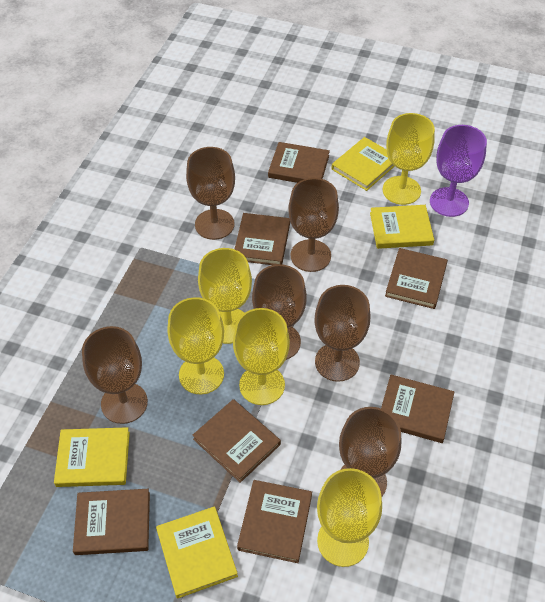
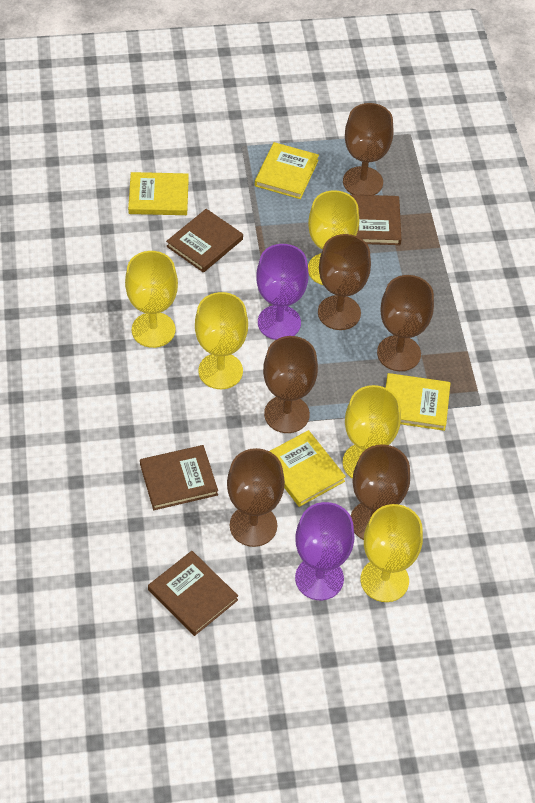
brown book: [73,489,150,555] [193,399,281,483] [235,213,290,265] [237,480,312,563] [268,142,330,183] [381,375,454,443] [385,248,448,309] = 7 -> [140,445,218,510] [148,551,238,636] [166,209,243,273] [350,194,401,245] = 4
purple goblet: [430,125,487,217] = 1 -> [256,244,309,340] [295,502,354,600] = 2

